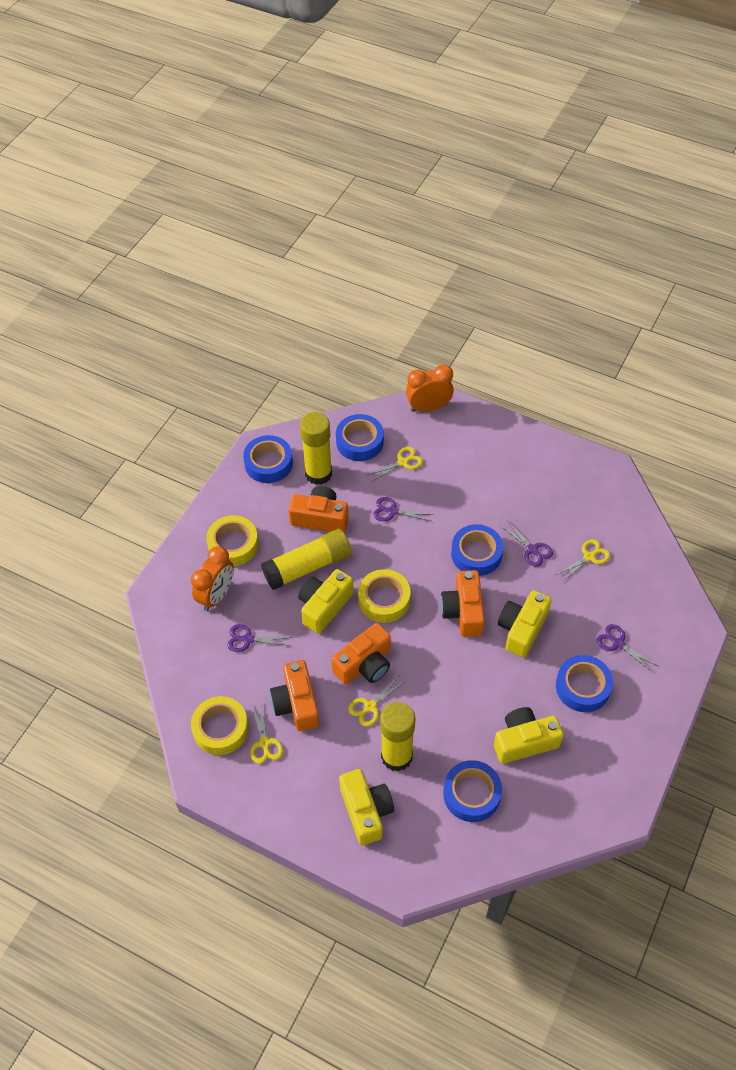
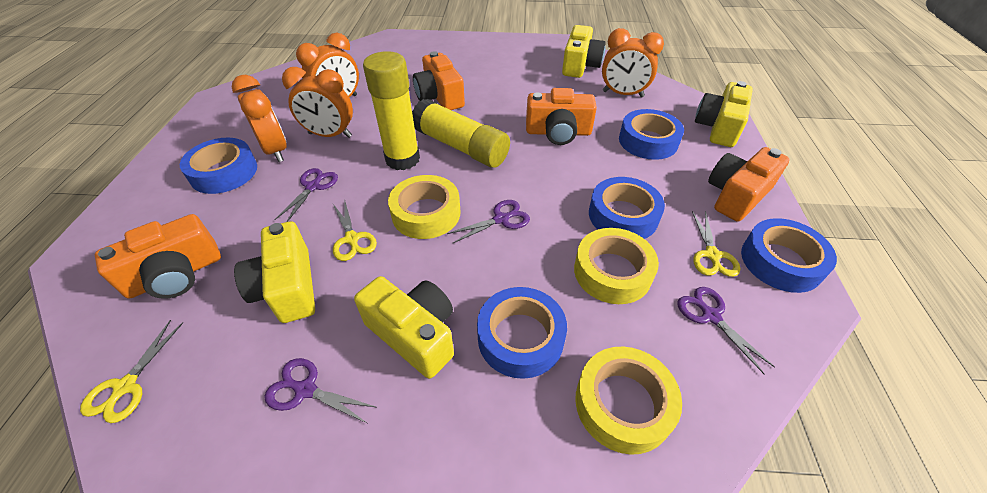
orange clock: [191,546,234,611] [406,364,454,412] = 2 -> [232,75,287,162] [282,67,353,138] [296,33,359,97] [602,28,664,98] = 4
yellow glue stick: [261,529,351,590] [300,412,332,485] [380,702,415,772] = 3 -> [363,51,420,170] [412,99,510,168] = 2
yellow scissors: [250,704,283,764] [348,675,406,726] [368,447,423,481] [556,539,610,581] = 4 -> [80,320,183,423] [333,199,377,261] [692,211,740,277] = 3

